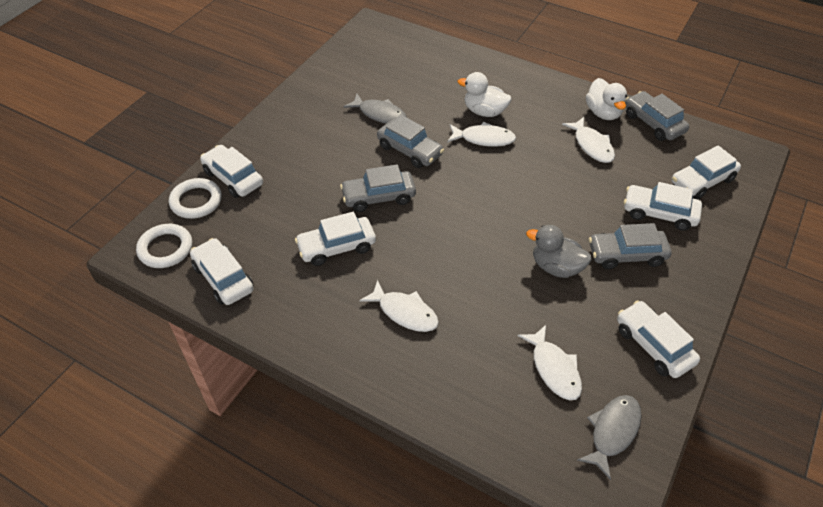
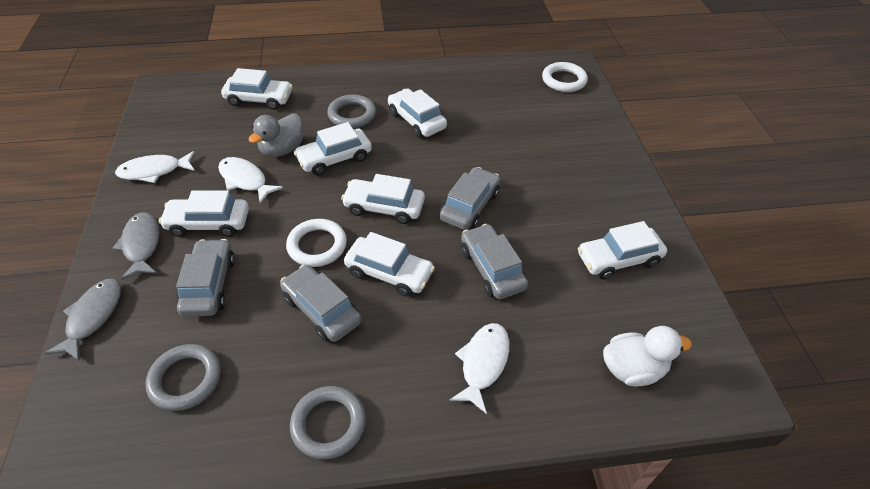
grey ring: none = 0 -> [145,344,221,411] [290,386,366,459] [327,94,376,128] = 3
white car: [190,238,254,305] [200,145,263,198] [295,212,376,266] [617,300,700,378] [624,182,702,231] [671,145,741,199] = 6 -> [159,190,249,237] [221,68,293,110] [294,122,372,176] [341,174,425,224] [344,232,435,297] [388,89,447,138] [578,221,667,279] = 7
white duck: [458,72,511,117] [586,78,627,120] = 2 -> [603,326,692,386] = 1
white fish: [359,280,439,332] [447,122,516,147] [518,325,582,400] [562,117,615,163] = 4 -> [115,151,195,183] [218,157,283,204] [449,323,509,414] = 3

